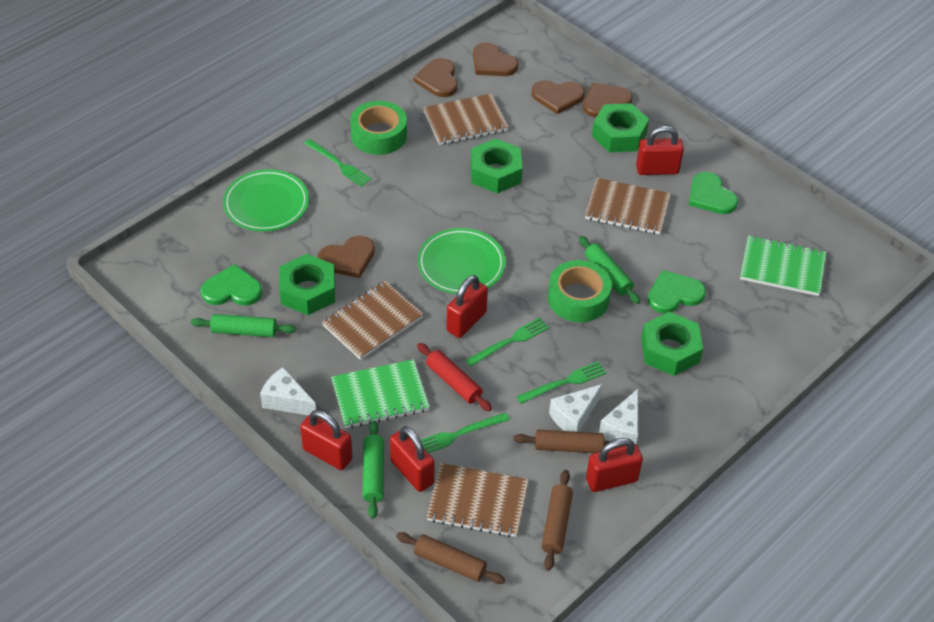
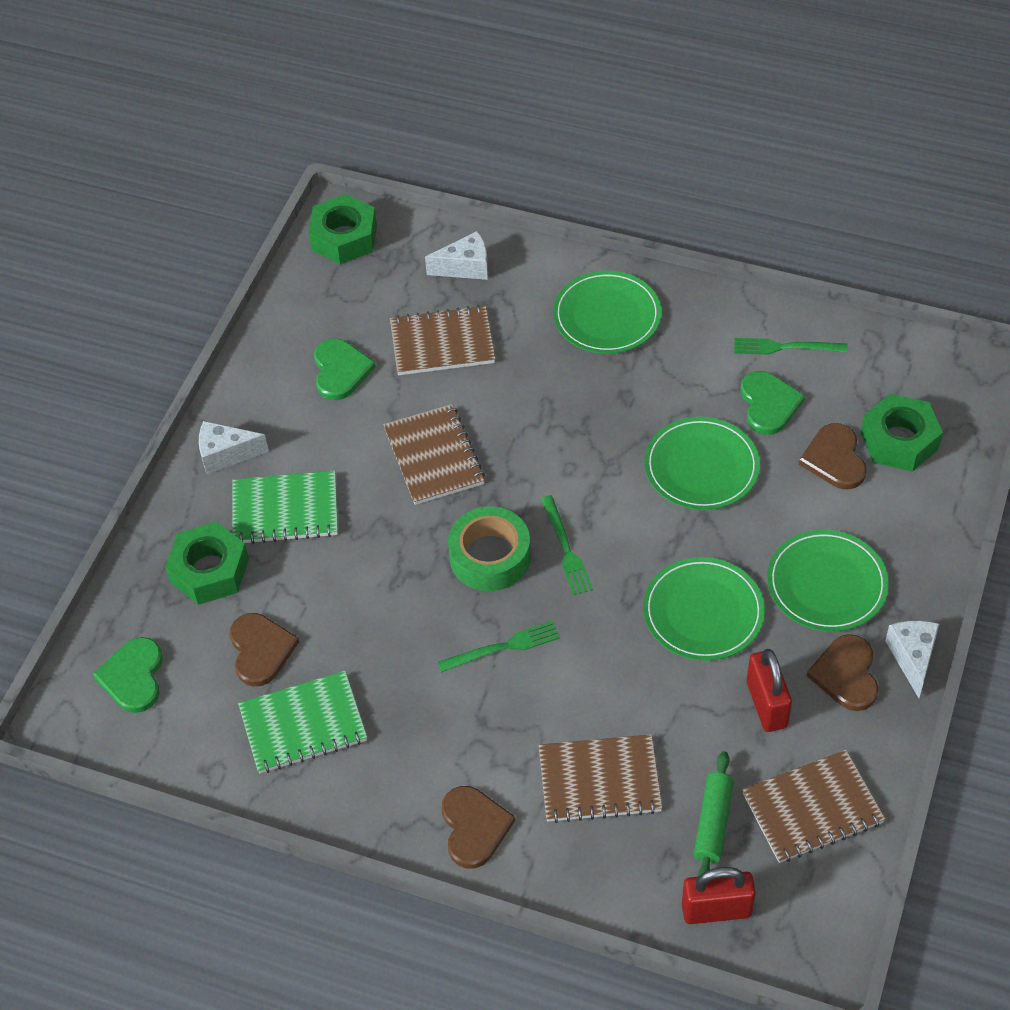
brown heart: [317,236,375,278] [413,58,458,97] [473,42,519,76] [531,80,585,114] [583,83,633,118] = 5 -> [230,613,299,686] [442,786,515,868] [799,423,867,489] [807,634,878,711] = 4
brown rolling pin: [396,532,505,584] [513,430,623,453] [541,470,573,571] = 3 -> none = 0
green fork: [304,139,371,187] [421,412,510,453] [466,317,549,367] [516,361,607,404] = 4 -> [437,621,560,673] [541,495,593,595] [734,338,848,355] = 3
green nut: [279,254,335,315] [471,138,523,194] [592,103,649,152] [641,312,703,376] = 4 -> [165,522,249,605] [308,194,377,264] [861,394,943,472] = 3
green plate: [223,169,309,232] [417,228,506,294] = 2 -> [553,271,661,354] [643,557,765,661] [644,417,760,510] [767,530,889,632] = 4
green rolling pin: [191,314,296,337] [363,420,384,519] [579,236,640,304] = 3 -> [694,751,733,877] = 1
green tape: [350,101,407,155] [548,260,612,322] = 2 -> [448,506,531,591] = 1
red padlock: [300,410,353,470] [390,426,434,492] [447,275,488,338] [586,438,643,492] [636,126,684,175] = 5 -> [682,867,756,924] [747,649,792,732] = 2
red rolling pin: [417,343,492,411] = 1 -> none = 0

